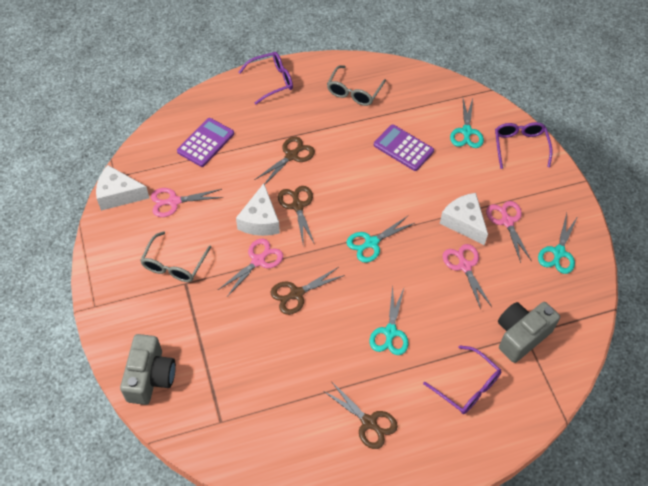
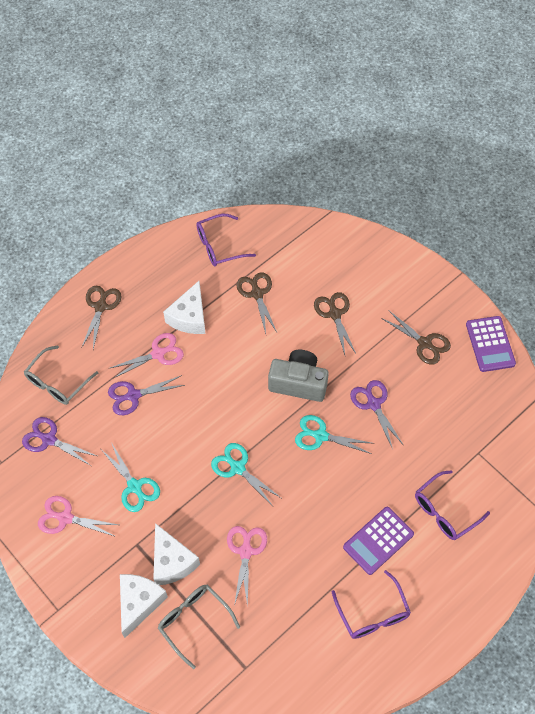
grey camera: [120,334,176,405] [498,302,560,363] = 2 -> [268,350,329,402] = 1
pink scissors: [151,188,223,217] [218,239,283,298] [443,244,492,309] [486,201,532,263] = 4 -> [38,496,118,537] [108,333,184,378] [227,526,267,608] = 3
purple scissors: none = 0 -> [22,417,97,466] [108,375,185,415] [350,380,404,449] = 3
turquoise scissors: [346,215,415,263] [369,285,409,355] [450,99,484,148] [538,213,578,274] = 4 -> [102,444,160,512] [211,443,281,506] [295,415,371,454] = 3

